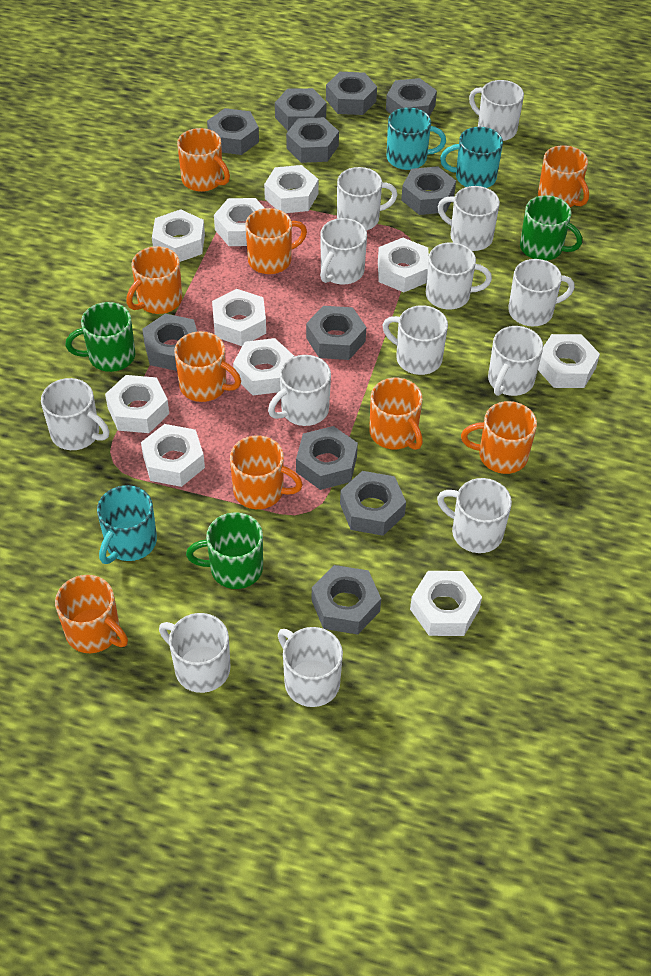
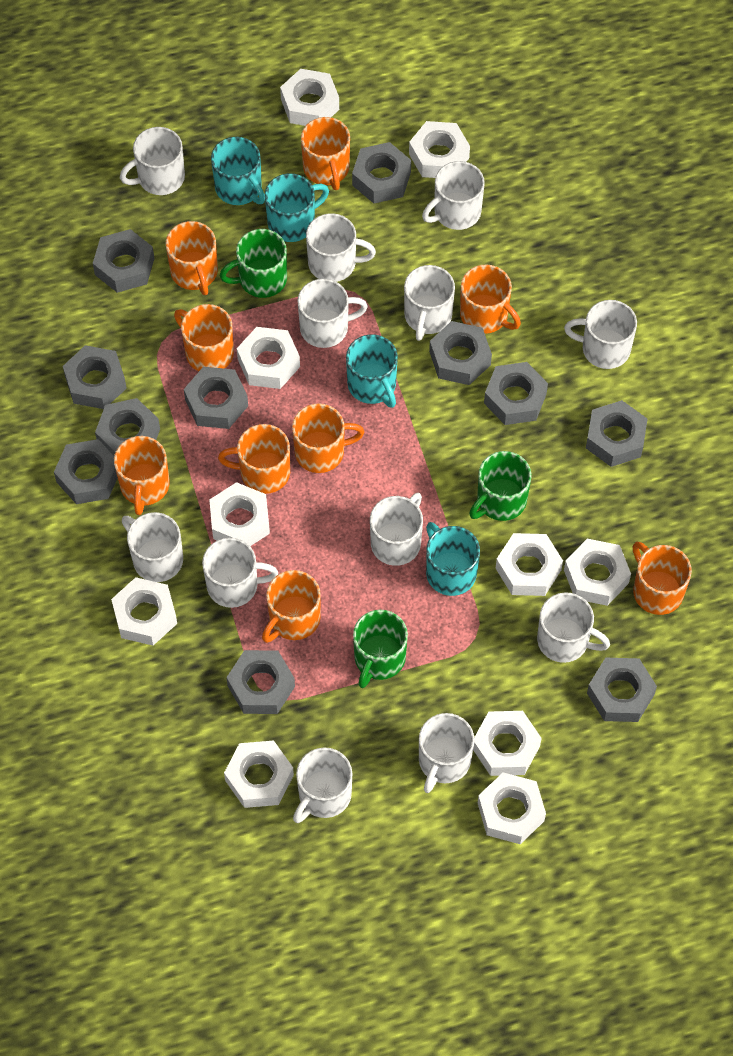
turquoise mug: [97,485,157,564] [387,107,446,170] [440,127,503,188] = 3 -> [211,137,265,205] [265,173,329,242] [346,334,398,408] [426,522,480,596] = 4
white mug: [41,378,109,450] [159,613,230,693] [268,355,331,426] [278,627,343,707] [320,218,367,284] [337,167,397,231] [382,305,448,375] [426,242,492,309] [437,478,512,553] [438,186,500,251] [469,80,524,141] [488,326,543,396] [508,259,575,326] = 13 -> [120,127,185,195] [122,512,183,582] [202,538,278,608] [293,748,352,823] [297,279,368,348] [306,213,376,282] [370,493,423,566] [404,265,455,341] [419,713,475,793] [422,161,485,230] [537,592,610,663] [564,300,637,369] = 12

